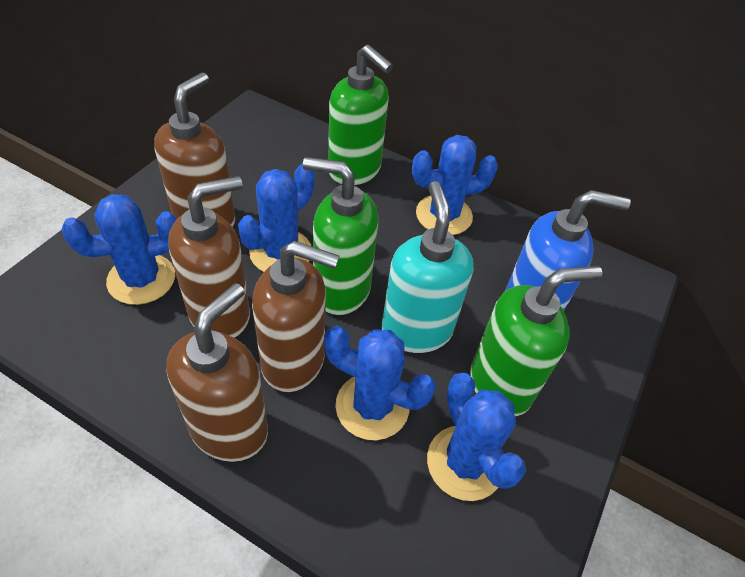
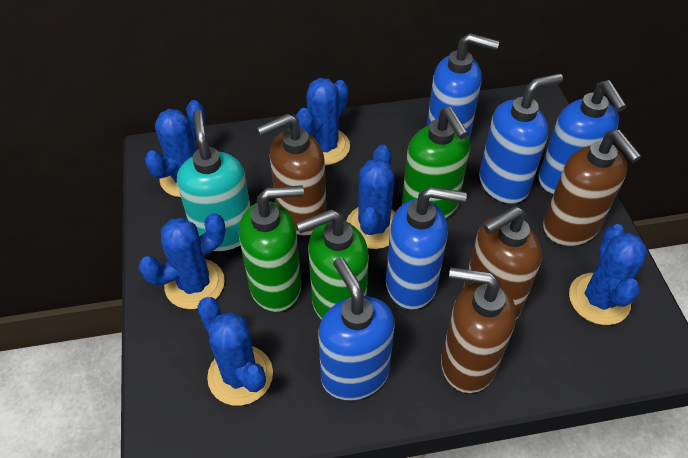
blue cactus: [62,194,177,305] [238,164,315,272] [324,326,436,440] [412,135,498,235] [427,373,526,501] = 5 -> [139,213,226,309] [145,100,205,197] [197,297,273,406] [296,78,350,165] [346,145,395,249] [569,224,648,325] = 6
blue soap dispenser: [505,190,631,311] = 1 -> [318,257,395,401] [386,187,467,310] [427,33,499,140] [479,73,563,204] [538,80,627,194] = 5

